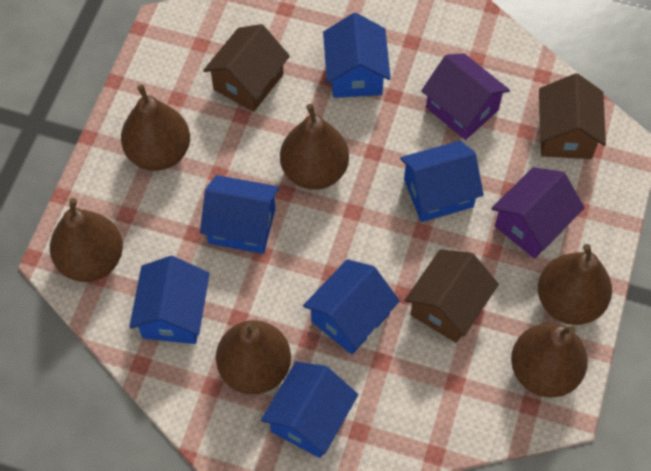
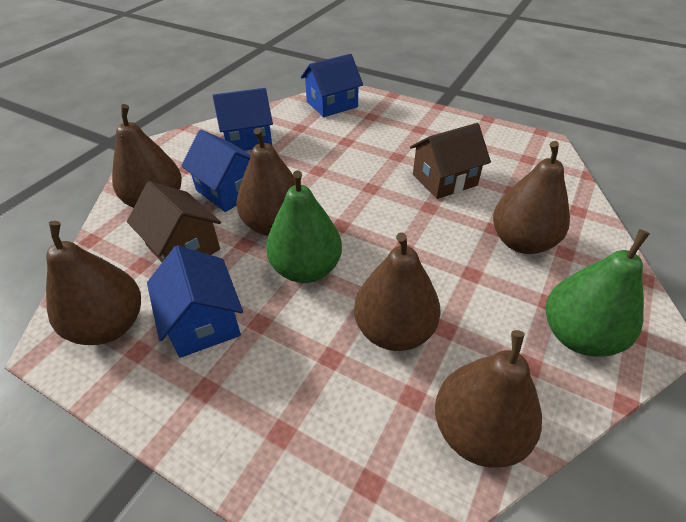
blue house: [129,256,210,344] [200,175,279,254] [261,361,358,458] [303,259,400,354] [323,13,391,98] [400,141,484,222] = 6 -> [147,245,243,358] [181,130,251,212] [212,88,273,151] [301,54,363,117] = 4
brown house: [203,24,290,112] [405,249,499,343] [539,73,606,159] = 3 -> [127,181,221,262] [410,123,491,199] = 2
green pear: none = 0 -> [266,170,342,283] [546,229,650,357] = 2
purple house: [421,53,510,140] [491,167,585,259] = 2 -> none = 0

